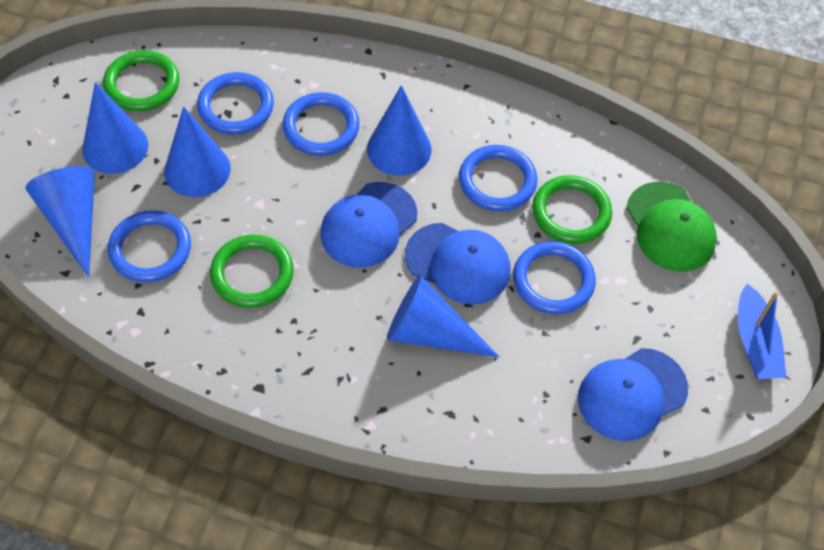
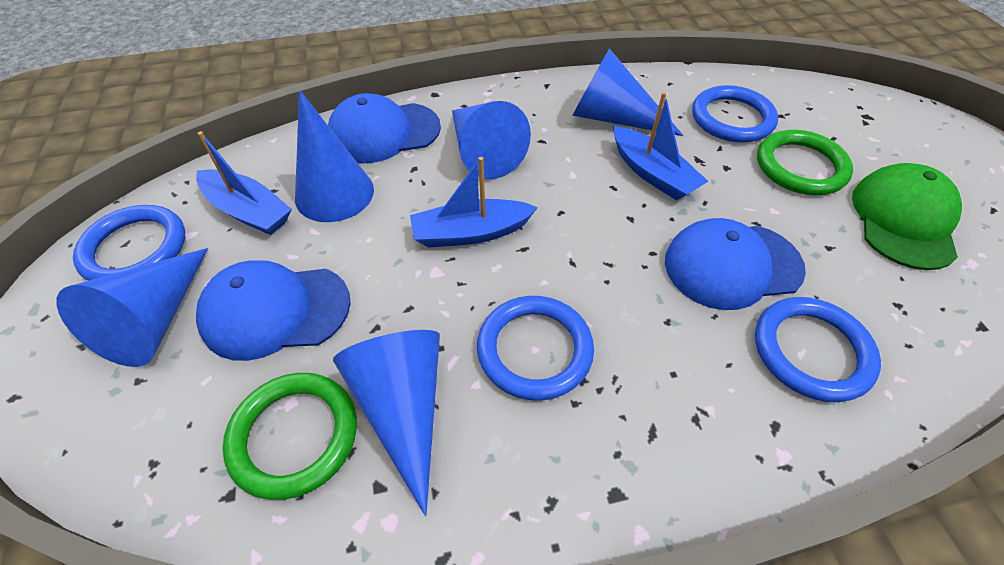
blue boat: [738,284,786,379] = 1 -> [196,131,292,235] [410,157,538,247] [613,92,708,200] = 3
blue ring: [108,210,191,282] [197,72,274,135] [282,92,360,156] [459,145,537,211] [513,241,596,314] = 5 -> [73,205,185,281] [477,296,594,401] [692,85,778,143] [755,297,881,402] = 4
green ring: [103,50,179,111] [210,234,294,308] [532,175,612,244] = 3 -> [223,373,357,500] [757,130,853,195] = 2

